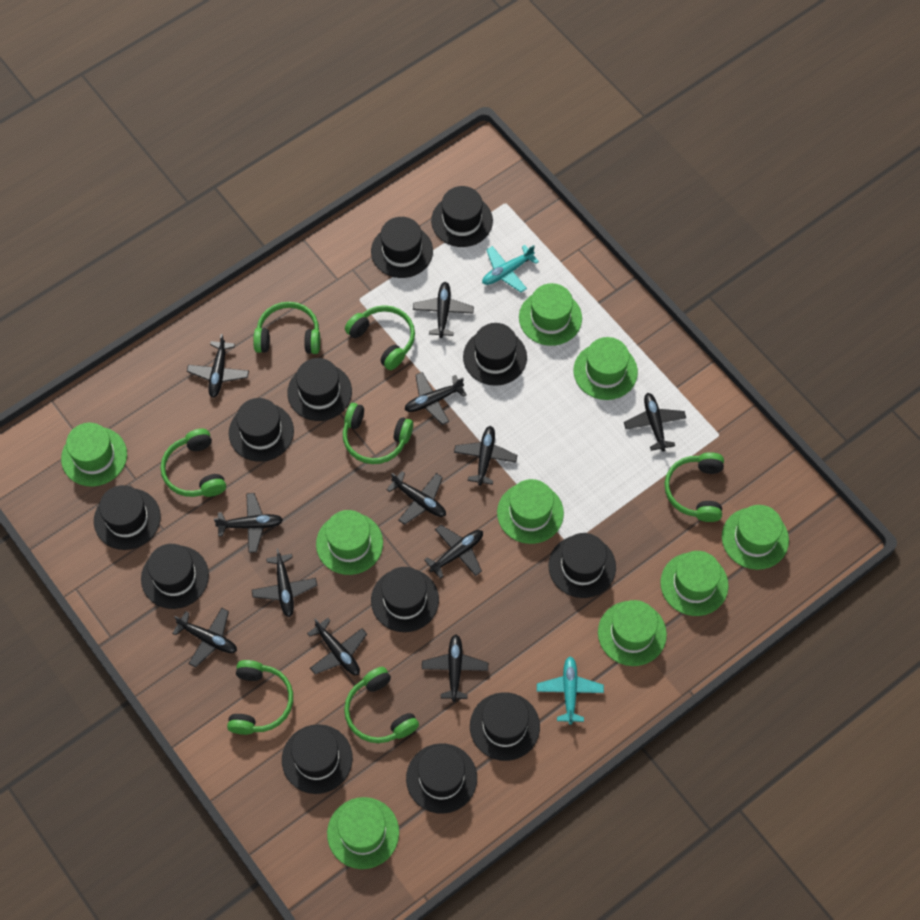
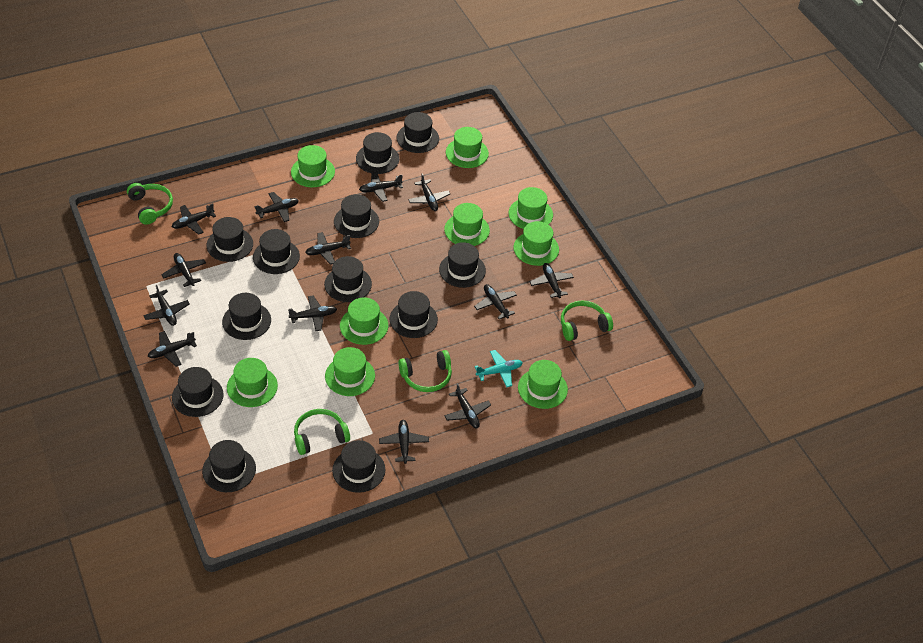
black plane: [172,608,237,667] [187,334,249,398] [214,493,283,553] [252,549,317,617] [307,618,367,675] [386,471,446,525] [404,372,467,425] [413,282,474,338] [422,635,488,702] [424,525,483,579] [454,426,517,486] [624,393,686,451] = 12 -> [143,285,190,326] [148,331,197,367] [161,253,206,287] [172,203,216,235] [255,192,299,222] [288,295,337,331] [305,232,351,265] [359,171,403,202] [379,420,429,464] [408,173,450,211] [444,383,491,428] [474,284,517,319] [530,263,574,298] = 13
green headphones: [161,429,226,497] [227,660,293,735] [253,302,320,354] [343,403,413,464] [344,667,419,743] [345,305,415,370] [664,452,724,522] = 7 -> [127,183,173,225] [294,409,350,455] [398,350,452,392] [561,300,613,341] = 4
turquoise plane: [482,245,539,292] [537,656,604,725] = 2 -> [475,350,523,387] = 1

